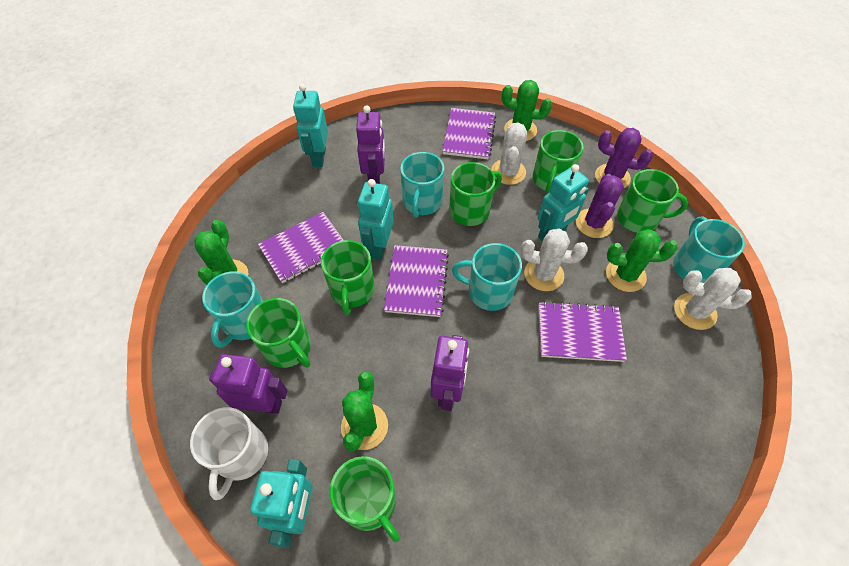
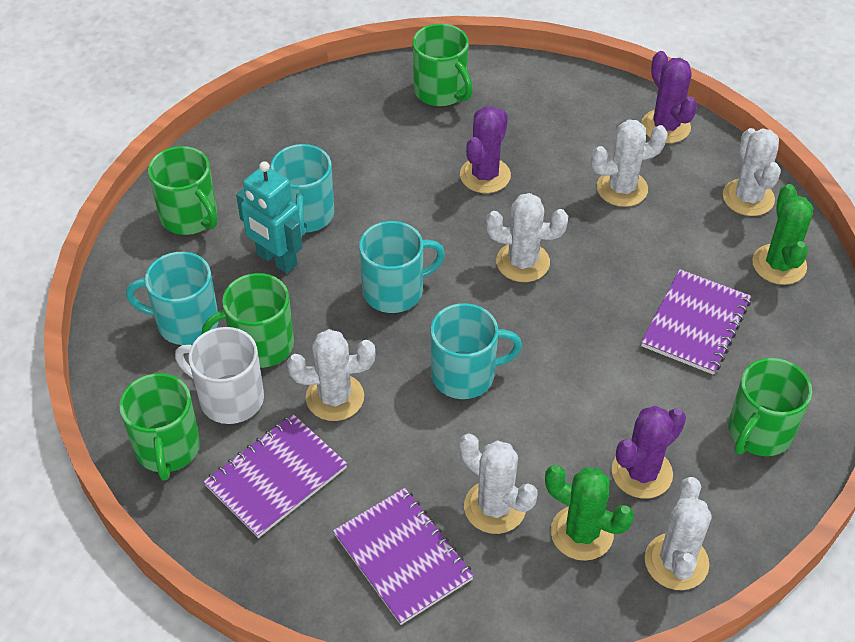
green cactus: [194,220,248,284] [341,371,388,451] [502,80,552,141] [606,229,678,292] = 4 -> [545,465,634,561] [752,184,813,285] = 2
green mug: [246,298,311,368] [321,240,375,315] [330,456,400,542] [449,162,502,226] [533,130,584,193] [617,169,688,233] = 6 -> [119,373,200,481] [148,146,217,235] [202,273,294,368] [413,24,473,106] [728,358,812,456] = 5
purple cactus: [576,174,624,238] [595,128,653,188] = 2 -> [460,106,511,193] [612,406,686,499] [641,51,697,143] = 3
purple notebook: [258,212,343,283] [384,245,449,317] [442,108,496,159] [538,301,627,362] = 4 -> [203,414,347,538] [333,488,474,625] [641,269,751,375] = 3
purple robot: [209,354,287,414] [356,106,385,184] [431,335,469,411] = 3 -> none = 0
turquoise robot: [250,459,313,548] [293,84,328,167] [358,179,394,260] [538,164,589,241] = 4 -> [236,161,302,273] = 1
white cactus: [491,122,527,185] [521,229,588,291] [674,268,752,330] = 3 -> [287,329,375,421] [459,434,537,534] [486,193,568,282] [591,119,668,207] [645,477,712,590] [723,128,780,216] = 6

